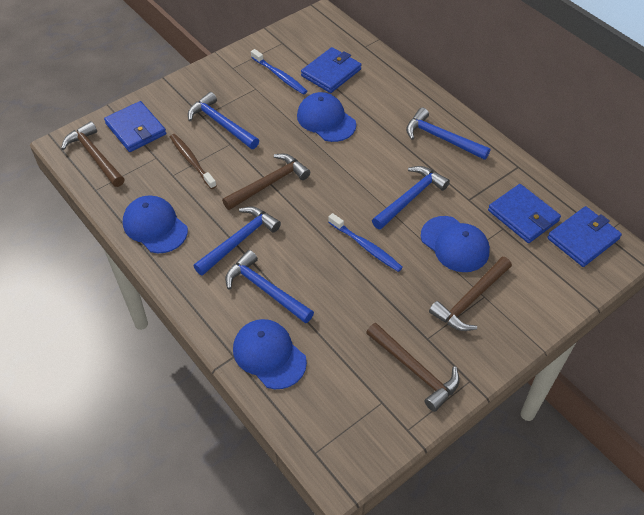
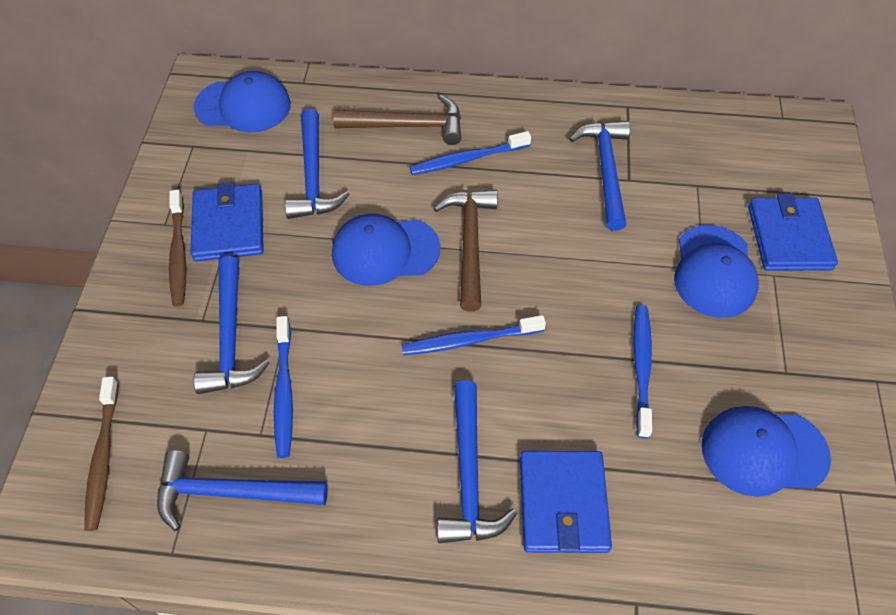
blue toothbrush: [251,49,307,95] [329,213,403,272] = 2 -> [274,316,293,458] [401,315,546,355] [410,131,531,175] [633,305,652,438] = 4
blue wallet: [104,101,166,152] [301,47,361,93] [488,184,561,243] [547,206,622,267] = 4 -> [190,182,264,262] [520,451,612,553] [748,194,838,271] = 3
brown hammer: [61,121,124,187] [222,154,310,210] [366,323,460,412] [429,257,512,331] = 4 -> [333,95,461,145] [433,190,498,311] = 2
brown toothbrush: [170,134,216,189] = 1 -> [84,376,119,531] [169,190,186,307] = 2

